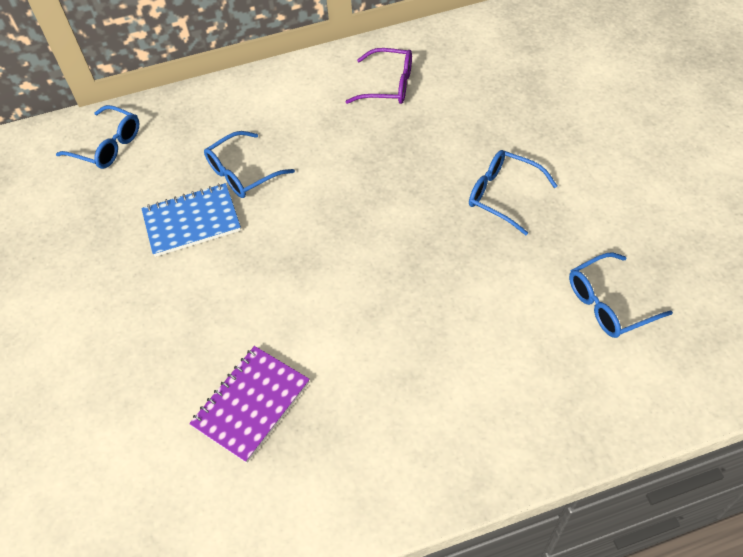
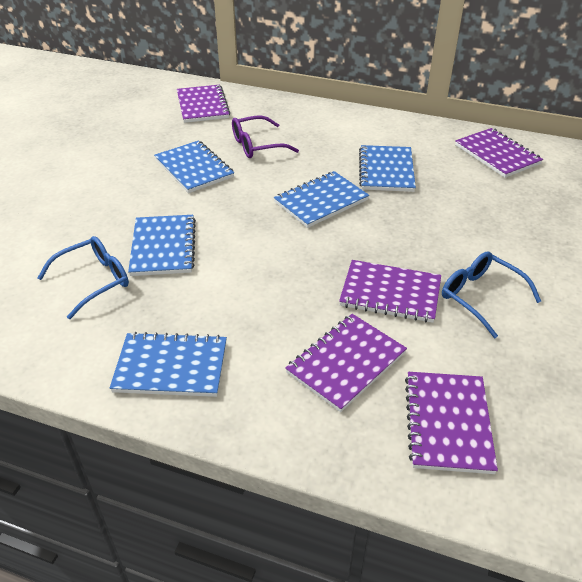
blue glasses: [56,105,139,169] [204,131,295,198] [469,150,557,235] [569,252,673,338] = 4 -> [37,236,129,319] [442,251,541,338] = 2
blue notebook: [141,183,241,257] = 1 -> [110,332,227,397] [128,215,196,276] [154,140,234,193] [274,171,369,228] [359,145,416,192] = 5
purple notebook: [189,346,310,463] = 1 -> [177,85,230,123] [285,314,407,412] [339,260,441,323] [405,372,498,474] [455,128,543,178] = 5

